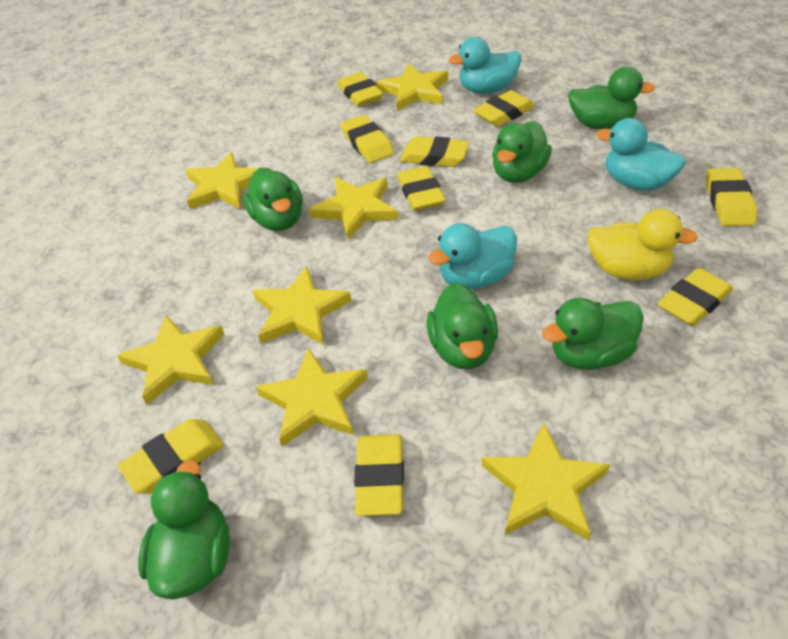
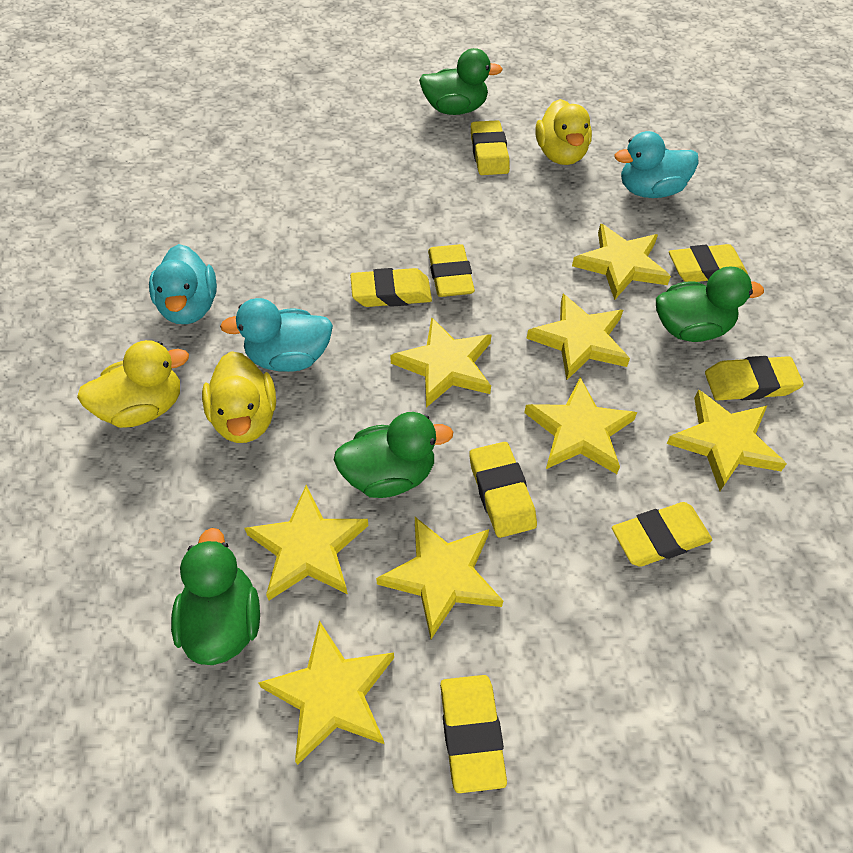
green duck: [138,460,230,599] [243,168,303,231] [426,283,498,369] [492,121,552,183] [542,298,644,370] [568,67,655,130] = 6 -> [171,528,260,665] [334,412,453,498] [419,48,503,115] [656,267,764,342] = 4
yellow duck: [587,209,698,280] = 1 -> [77,340,189,428] [202,351,276,443] [535,99,592,165] = 3
yellow eraser: [118,419,224,493] [337,72,383,107] [341,115,394,163] [354,434,404,516] [397,166,446,211] [400,136,469,167] [473,90,535,127] [658,268,733,326] [706,168,757,226] = 9 -> [350,268,432,307] [428,244,475,297] [440,675,507,793] [469,442,537,538] [471,120,510,175] [612,502,712,567] [669,244,748,282] [705,356,804,400] = 8
yellow star: [117,315,225,405] [186,152,259,209] [252,267,352,345] [256,348,368,447] [309,177,398,240] [376,63,448,111] [482,423,610,541] = 7 -> [245,485,369,600] [258,621,394,765] [376,517,503,639] [390,317,491,408] [524,377,637,474] [526,294,630,380] [572,224,671,300] [666,390,787,491] = 8

